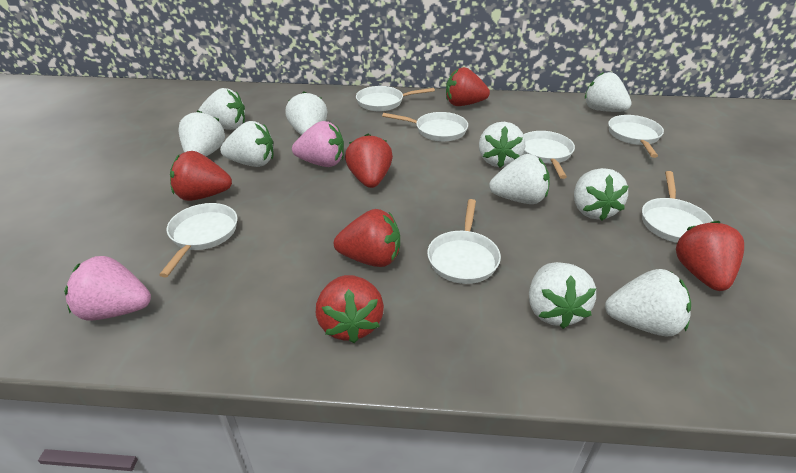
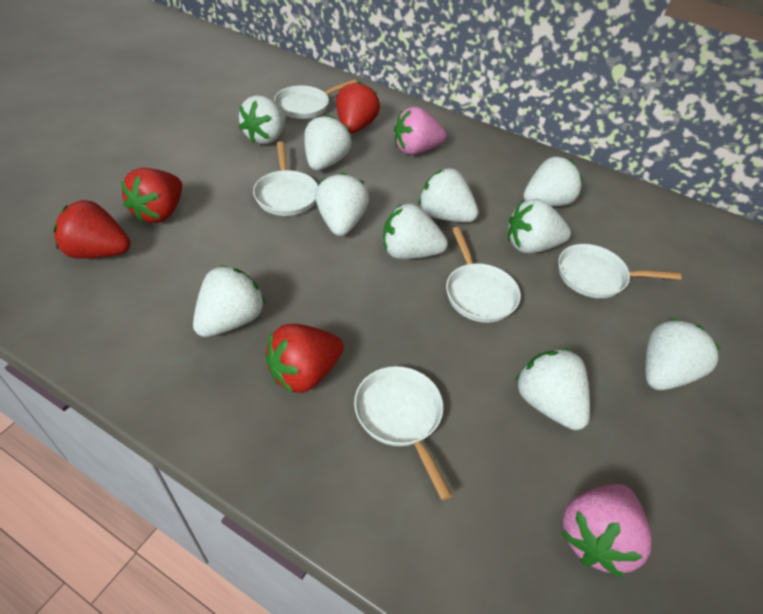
red strawberry: [170,151,232,201] [316,275,384,343] [334,209,400,267] [345,134,393,188] [446,67,490,106] [676,221,744,291] = 6 -> [53,200,130,259] [121,168,182,223] [265,324,344,393] [336,81,380,133] = 4
white pan: [159,203,237,277] [356,86,435,111] [382,112,468,142] [427,199,501,284] [523,131,575,179] [608,115,664,158] [642,171,713,243] = 7 -> [253,141,318,216] [274,79,357,119] [354,366,452,501] [446,227,521,323] [558,244,682,298] = 5

